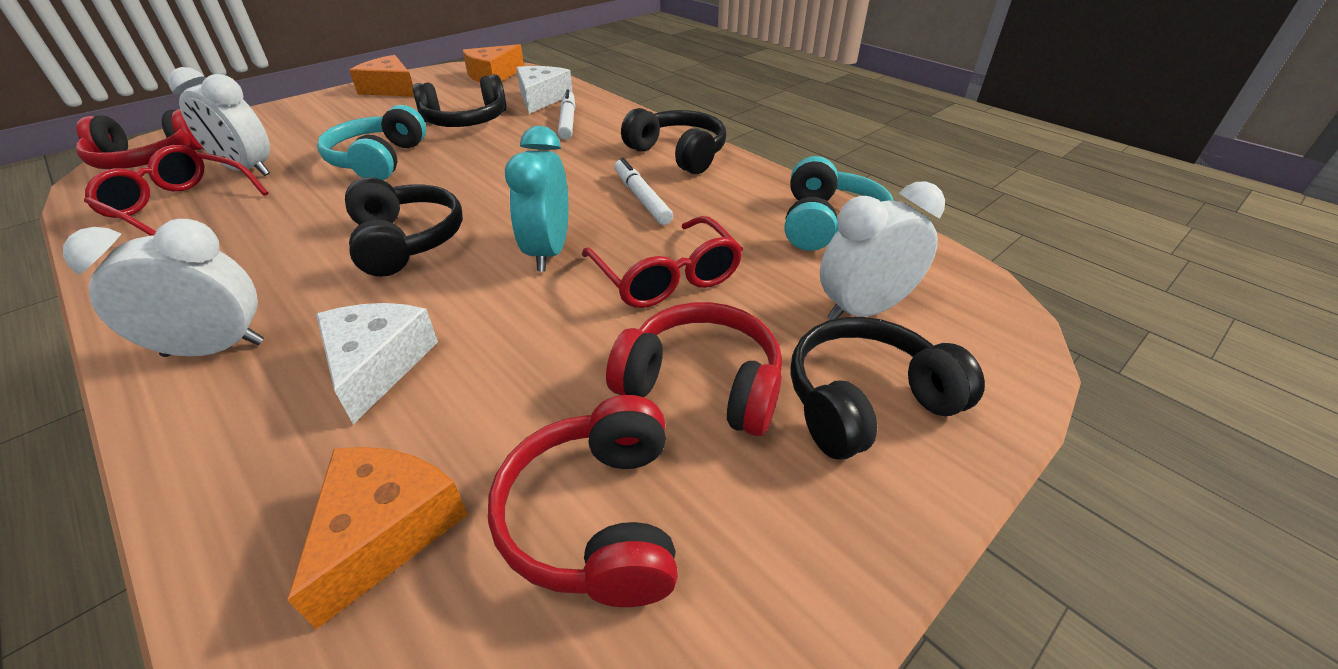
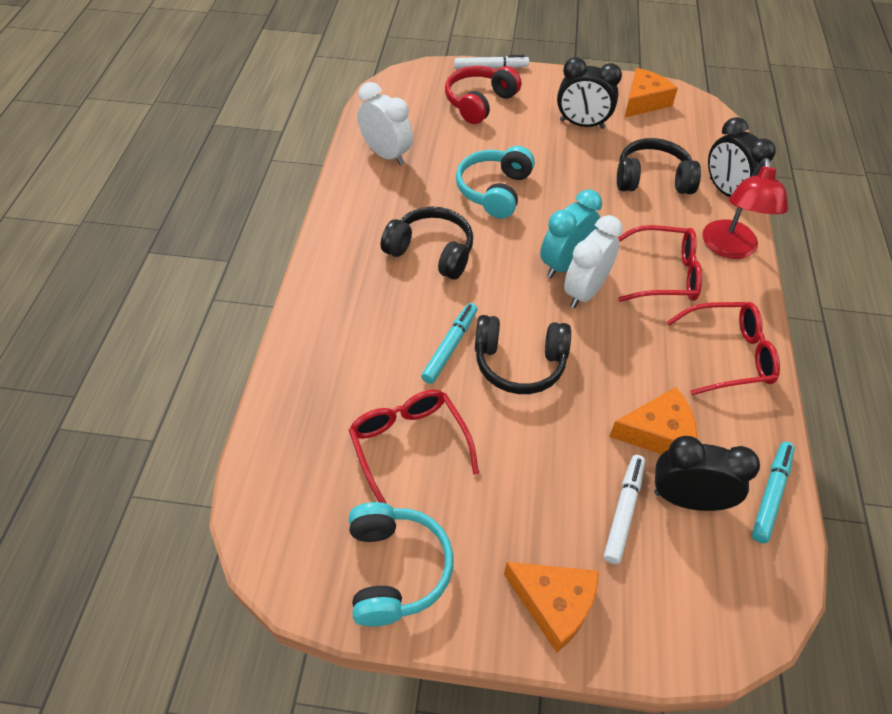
black clock: none = 0 -> [557,57,622,129] [654,436,760,511] [708,117,776,197] = 3
black headphones: [345,177,463,277] [413,74,507,127] [621,108,726,174] [790,317,985,460] = 4 -> [381,207,473,280] [475,315,571,394] [617,138,701,194] = 3
red glasses: [84,145,268,236] [582,216,743,308] = 2 -> [349,389,479,504] [618,225,702,302] [667,302,780,395] = 3
red headphones: [76,109,203,169] [488,395,678,607] [606,302,782,436] = 3 -> [445,66,521,124] = 1
red lamp: none = 0 -> [702,158,788,259] = 1
turquoise marker: none = 0 -> [421,303,478,384] [752,442,795,543] = 2
white cheese: [316,303,438,424] [516,66,573,114] = 2 -> none = 0
white clock: [63,219,264,357] [168,67,270,176] [820,181,945,320] = 3 -> [357,82,413,165] [564,215,623,308] = 2

